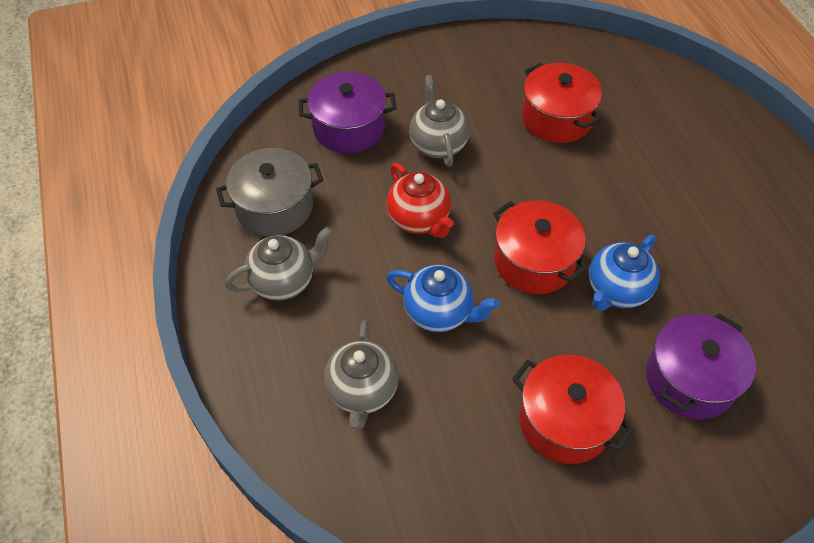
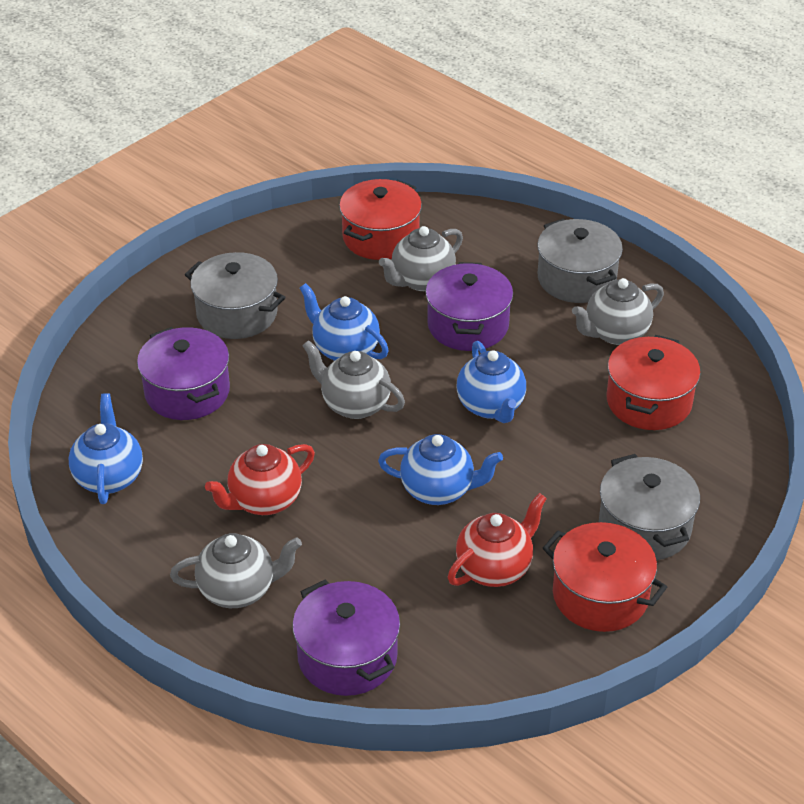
blue teapot: [387,265,499,332] [589,235,660,311] = 2 -> [69,393,143,504] [300,283,388,361] [378,434,503,505] [457,341,526,423] = 4
grey pot: [216,148,323,237] = 1 -> [185,252,285,339] [537,219,623,303] [599,454,700,560] = 3
grey teapot: [225,227,333,301] [324,320,399,430] [409,75,470,167] = 3 -> [170,533,302,608] [303,340,405,419] [379,226,463,291] [572,278,664,345] = 4
purple pot: [299,72,396,153] [646,313,756,419] = 2 -> [137,327,230,420] [292,580,400,696] [425,262,513,351] = 3
red teapot: [387,163,454,238] = 1 -> [205,444,315,515] [448,493,547,587] = 2

